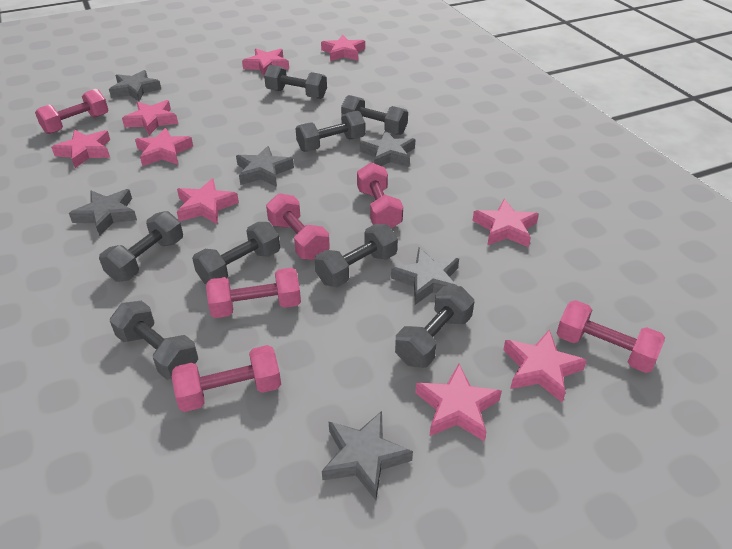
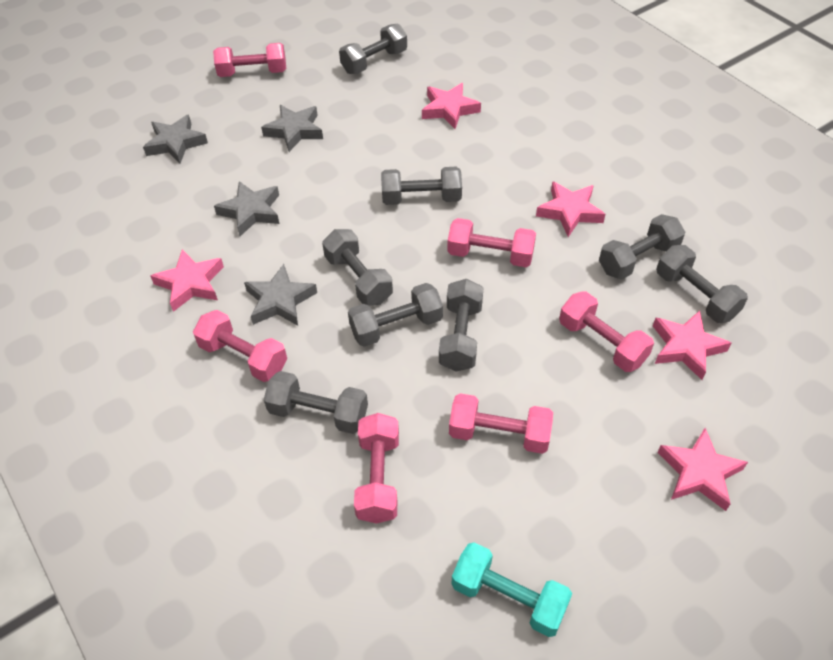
grey star: [69,189,137,236] [109,70,161,101] [236,146,294,187] [322,411,413,500] [360,130,415,167] [391,248,459,305] = 6 -> [143,114,208,163] [214,181,280,236] [244,264,317,326] [261,105,323,152] = 4
pink star: [51,130,110,168] [122,100,178,135] [135,128,193,166] [177,178,239,224] [242,49,289,76] [321,35,365,61] [415,364,502,442] [472,199,539,247] [503,329,587,402] = 9 -> [151,249,224,312] [422,83,481,129] [536,181,605,237] [653,311,731,380] [657,428,748,511] = 5
turquoise dumbbell: none = 0 -> [452,542,572,637] = 1

